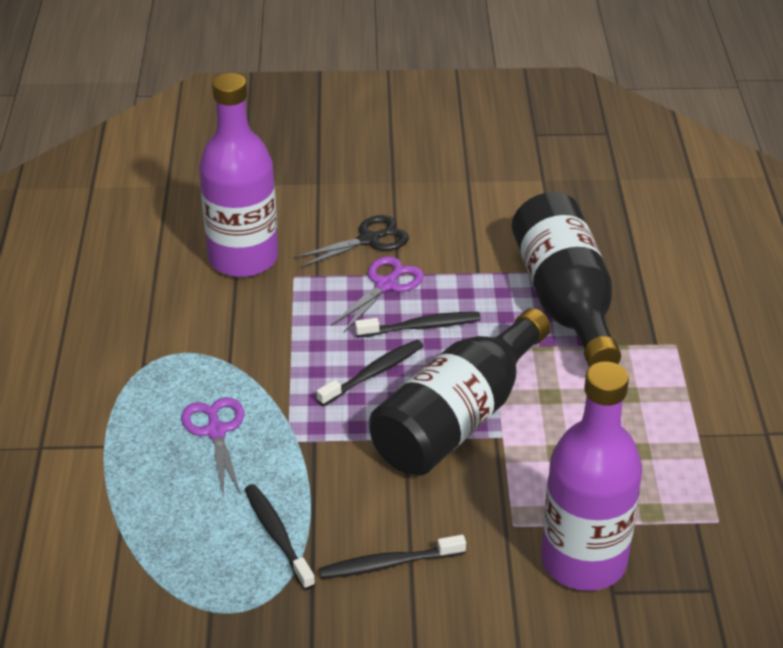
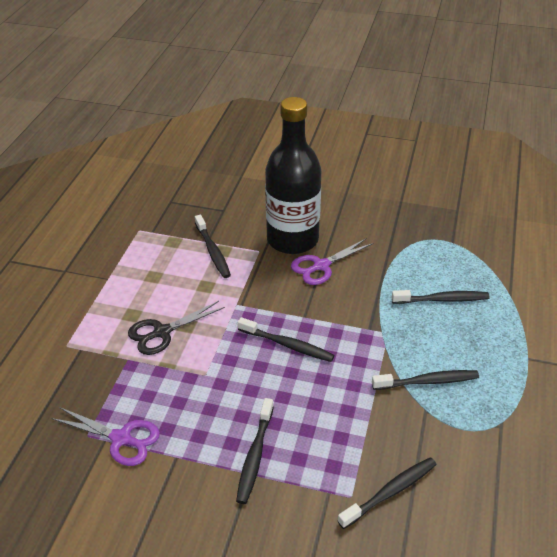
black bottle: [369,308,551,476] [512,192,621,367] = 2 -> [265,97,321,254] = 1
black toothbrush: [244,484,315,590] [317,340,423,406] [319,535,466,579] [355,312,481,338] = 4 -> [195,215,231,278] [236,398,274,504] [238,317,334,362] [338,457,437,529] [372,370,479,390] [392,290,489,304] = 6
purple bottle: [199,73,278,277] [541,361,642,591] = 2 -> none = 0

